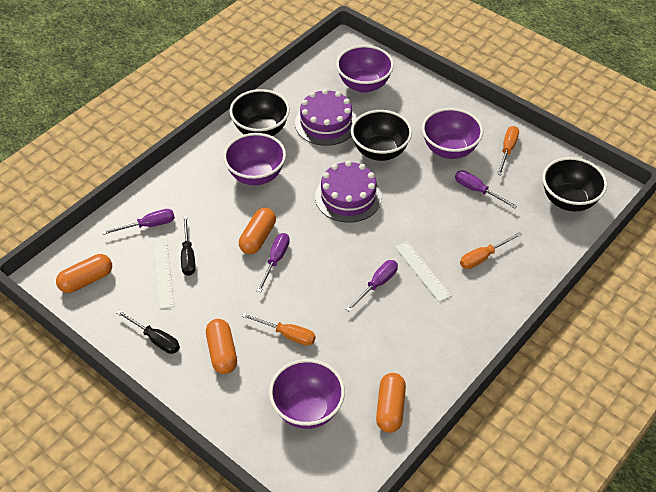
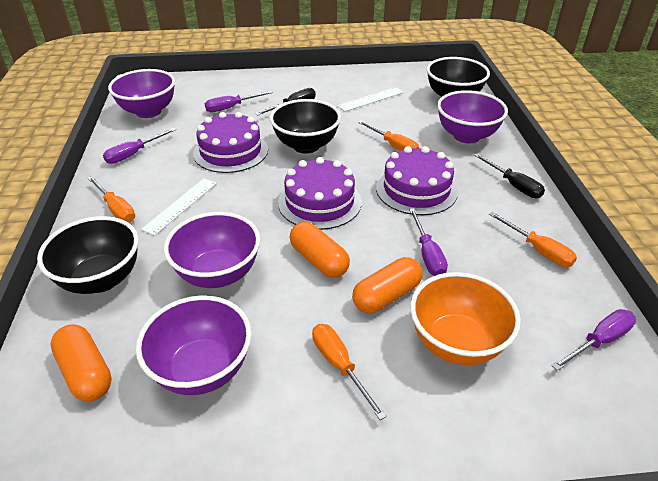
orange bowl: none = 0 -> [410,272,521,365] = 1
orange capsule: [56,254,112,293] [206,319,237,374] [239,208,276,254] [376,373,406,433] = 4 -> [50,324,112,401] [290,222,350,278] [352,257,422,313] = 3
orange screwdriver: [241,313,316,346] [460,232,522,269] [497,126,519,175] = 3 -> [88,176,135,223] [312,324,387,420] [358,121,419,151] [489,212,577,267] = 4
purple cake: [295,89,356,146] [315,160,382,223] = 2 -> [193,112,268,173] [278,157,362,230] [376,146,458,215] = 3

